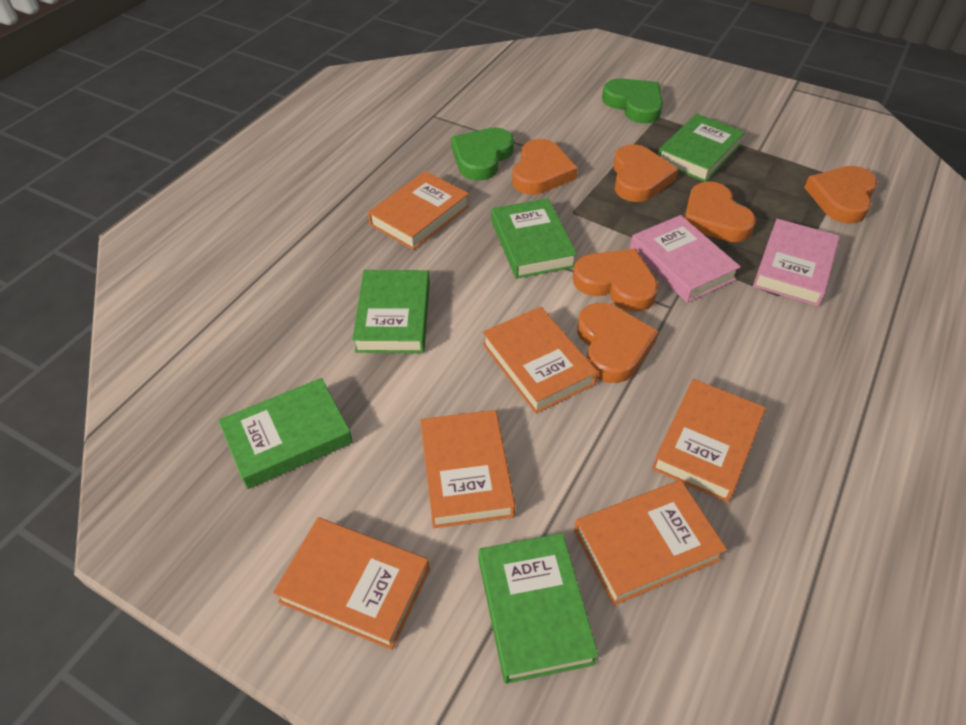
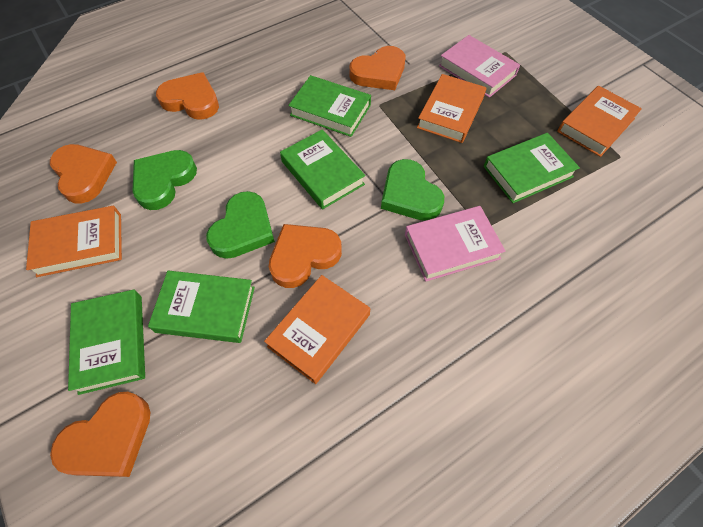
green heart: [451,127,514,180] [602,78,663,124] = 2 -> [132,150,197,210] [206,191,275,259] [381,159,444,221] = 3
orange book: [273,517,430,650] [368,171,469,250] [420,410,515,528] [483,307,598,414] [574,480,727,605] [652,379,766,502] = 6 -> [26,206,122,277] [264,275,370,384] [417,74,486,143] [557,86,642,157] = 4
orange heart: [512,139,578,195] [573,248,659,312] [577,303,659,383] [613,144,678,202] [685,181,756,242] [804,166,877,224] = 6 -> [50,144,117,204] [50,392,151,477] [156,72,219,120] [269,224,342,288] [349,46,405,90] = 5

